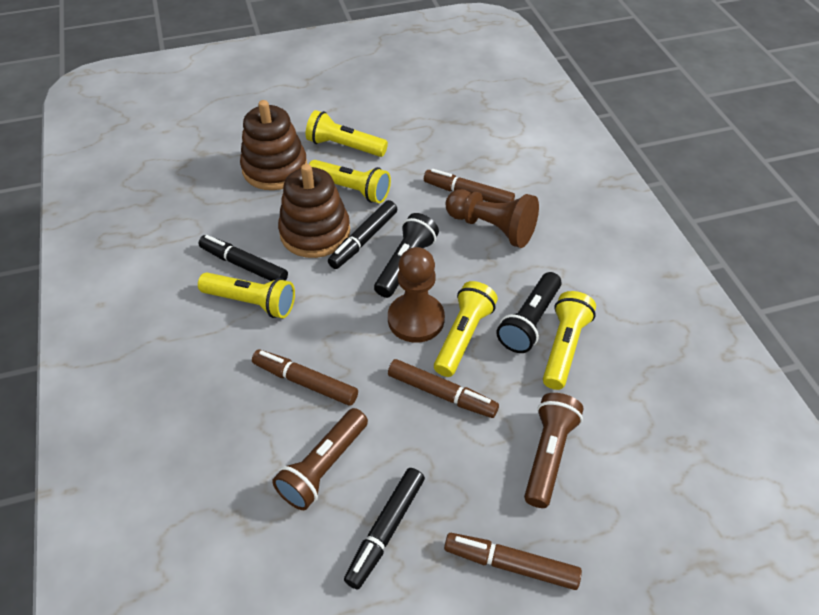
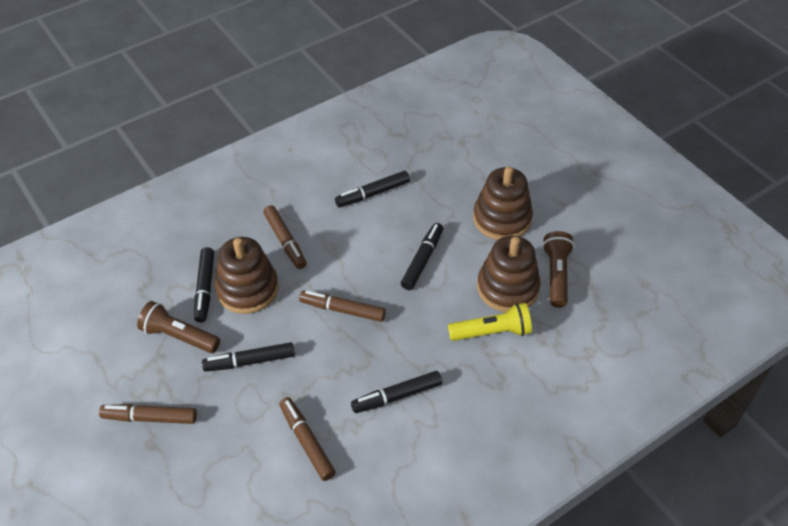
black flashlight: [374,213,439,298] [496,272,562,353] = 2 -> none = 0
black marker: [199,235,288,281] [328,200,397,269] [344,468,425,589] = 3 -> [194,247,214,322] [202,342,295,372] [335,171,410,207] [351,371,442,413] [401,223,443,290] = 5
brown pawn: [388,247,445,343] [446,189,539,248] = 2 -> none = 0
brown stacking toy: [240,100,307,190] [278,164,350,258] = 2 -> [215,237,279,314] [473,166,533,240] [477,236,540,312] = 3
yellow flashlight: [198,273,295,318] [306,110,388,157] [309,160,391,203] [434,281,498,377] [543,291,596,390] = 5 -> [448,303,532,341] = 1

